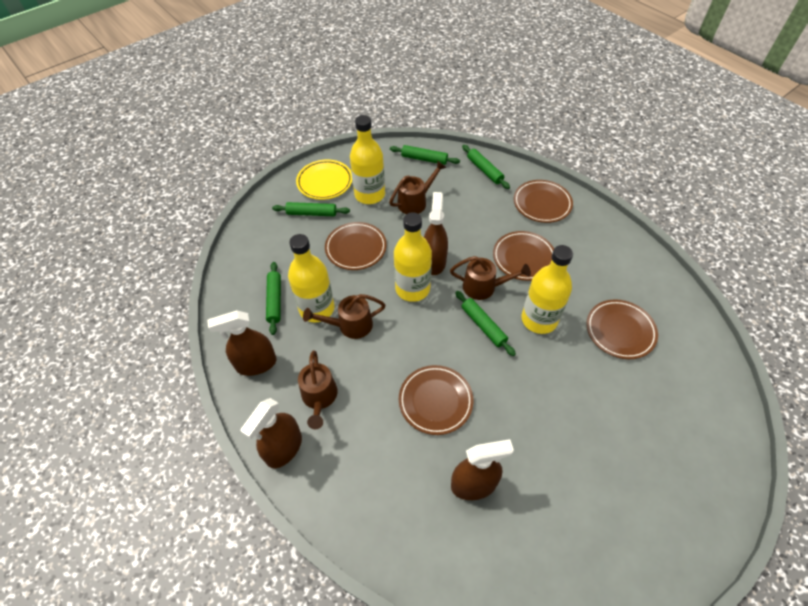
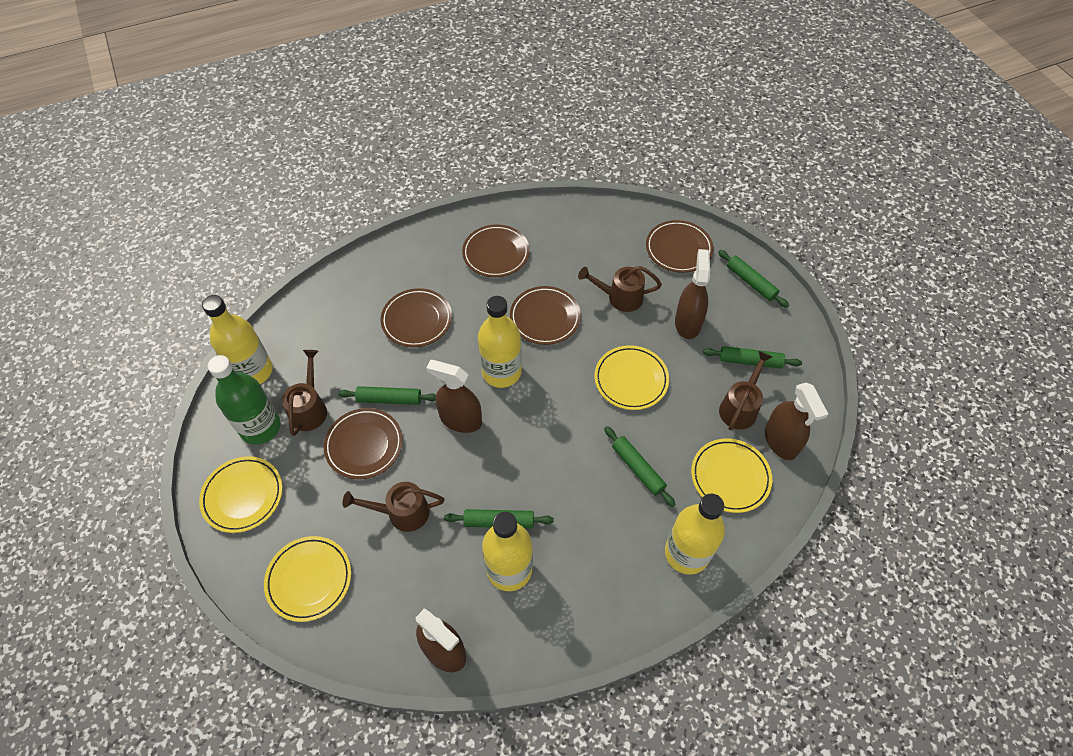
green bottle: none = 0 -> [208,355,281,445] = 1
yellow plate: [296,160,352,200] = 1 -> [199,456,283,533] [264,536,351,622] [594,345,669,410] [691,438,772,513] = 4

